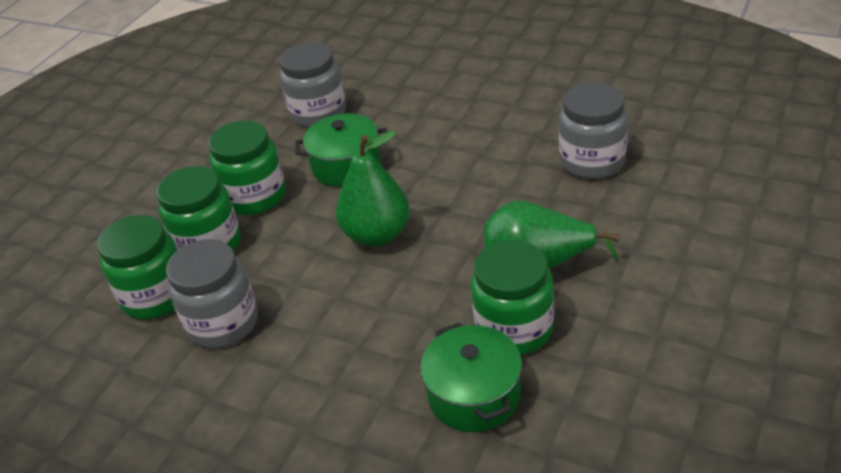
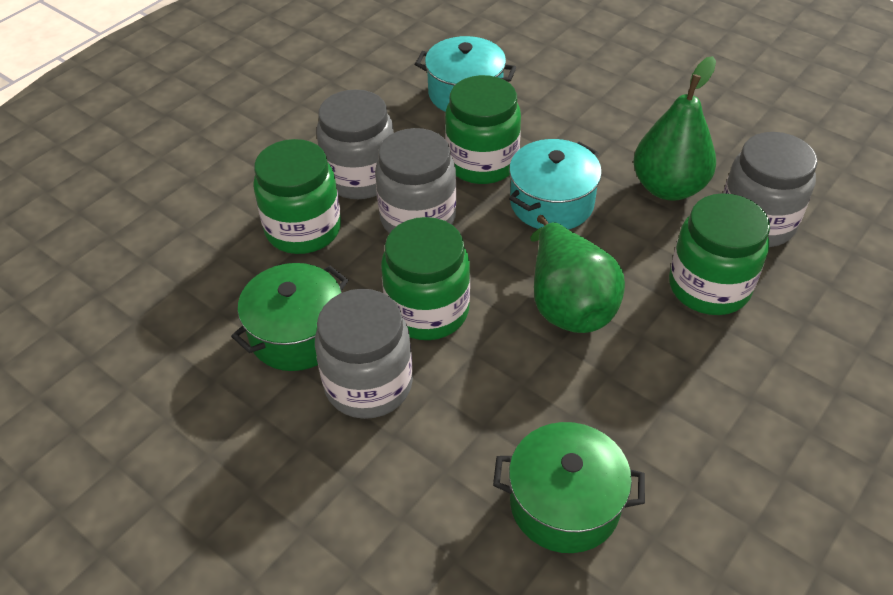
grey jar: [166,239,258,348] [280,42,346,128] [559,82,628,179] = 3 -> [315,289,413,419] [316,89,394,199] [375,128,456,234] [723,132,818,247] = 4
turquoise pot: none = 0 -> [415,36,516,112] [509,139,602,230] = 2

